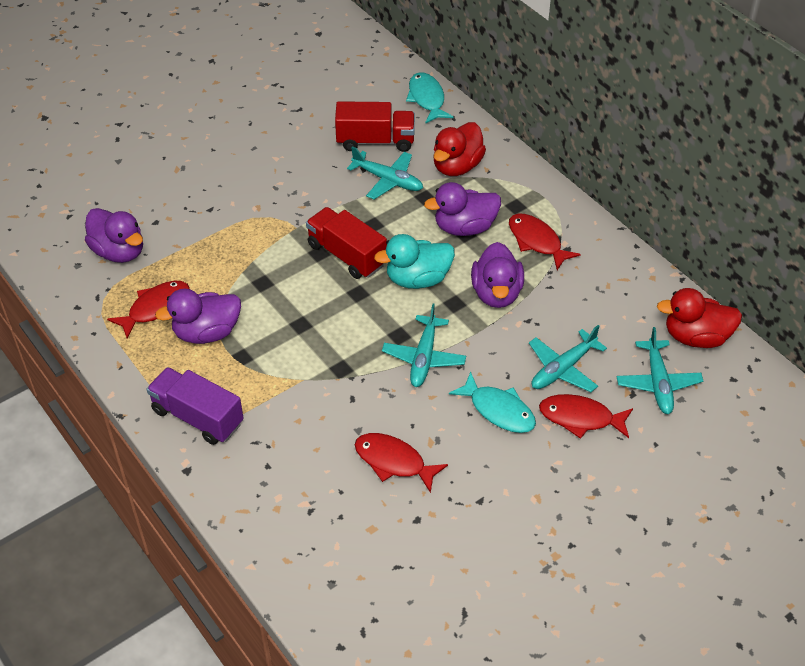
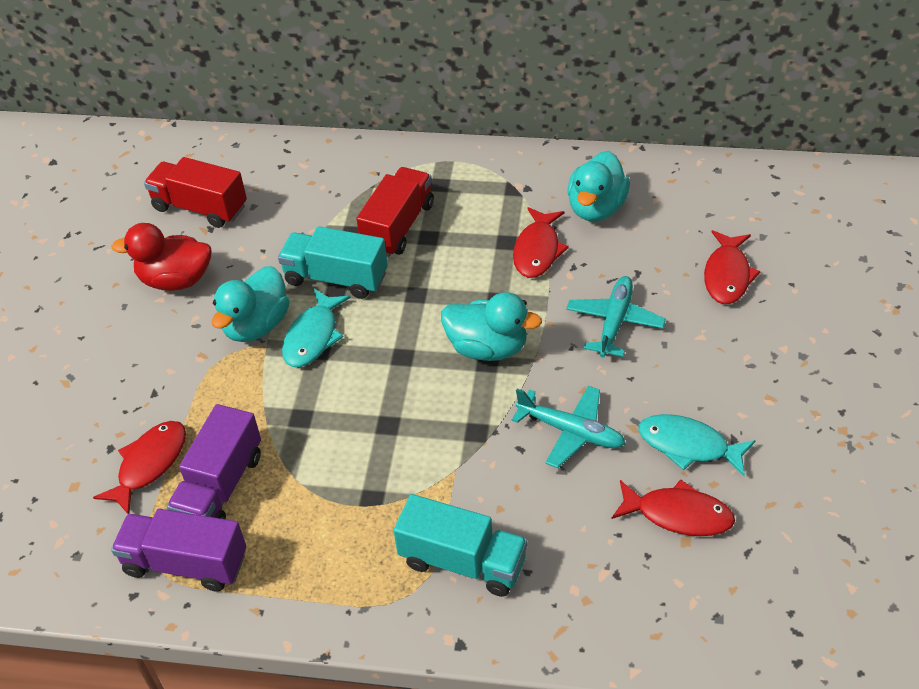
purple duck: [85,208,143,263] [155,289,241,344] [424,182,501,236] [471,242,524,308] = 4 -> none = 0
purple truck: [146,367,243,445] = 1 -> [111,509,246,592] [167,404,261,519] = 2
red duck: [433,122,486,176] [657,288,742,348] = 2 -> [111,223,212,291] = 1
turquoise duck: [374,234,455,289] = 1 -> [212,266,289,342] [441,292,542,361] [567,151,630,222] = 3
turquoise plane: [347,146,423,199] [382,304,466,387] [529,325,607,392] [617,327,703,414] = 4 -> [512,386,626,468] [566,276,666,358] = 2
turquoise truck: none = 0 -> [278,226,388,299] [394,494,528,597] = 2

